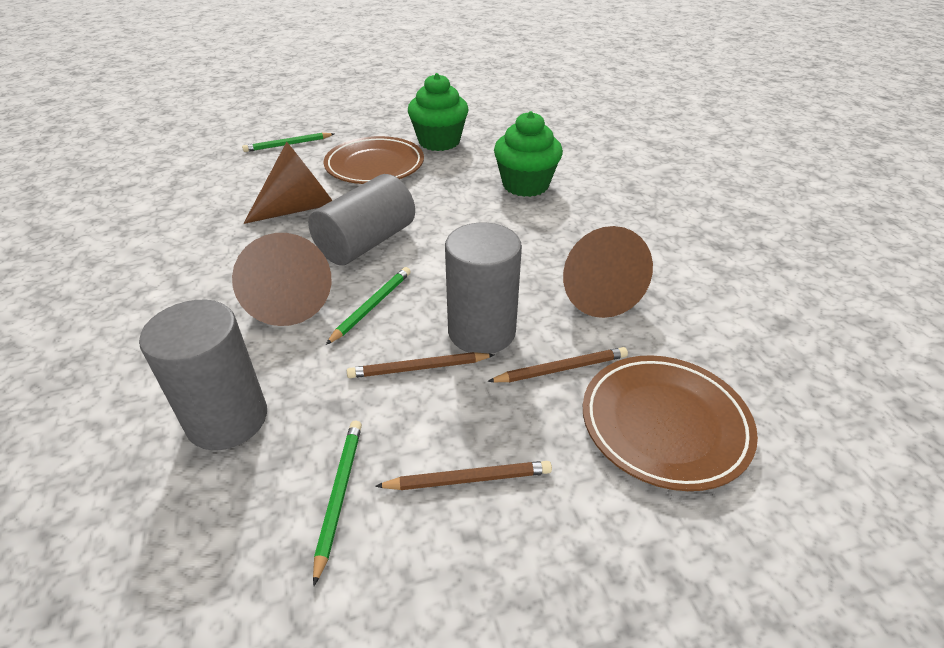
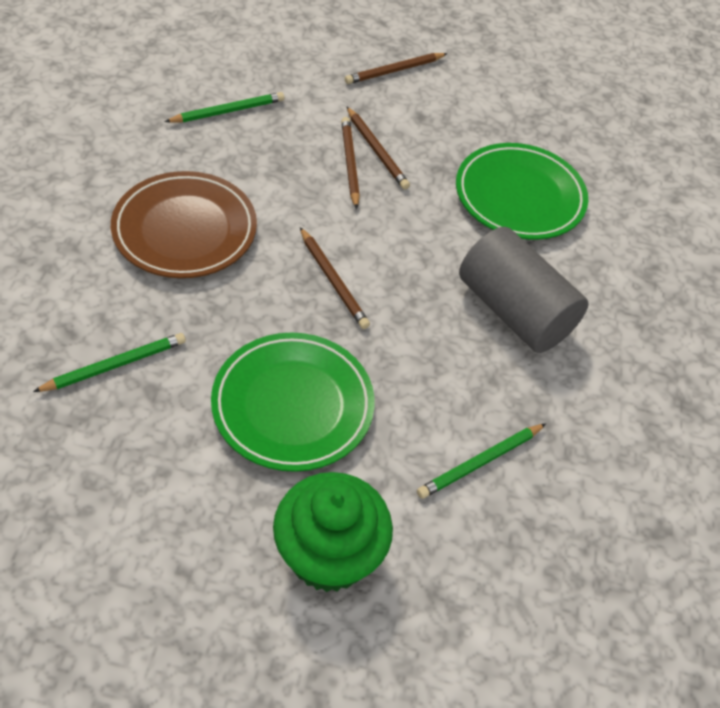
brown cone: [232,233,331,326] [244,142,333,224] [563,226,653,318] = 3 -> none = 0
brown pencil: [347,352,494,378] [375,461,552,490] [487,347,628,382] = 3 -> [300,227,370,329] [341,117,360,209] [345,53,448,84] [346,106,410,190] = 4
brown plate: [324,136,424,184] [583,355,758,491] = 2 -> [111,171,257,278] = 1
green cupcake: [408,73,469,151] [494,111,563,197] = 2 -> [273,472,393,592] = 1
green plate: none = 0 -> [211,332,375,472] [456,143,588,240] = 2
grey cylinder: [139,300,267,450] [308,174,415,265] [445,223,522,354] = 3 -> [459,227,589,353] = 1

